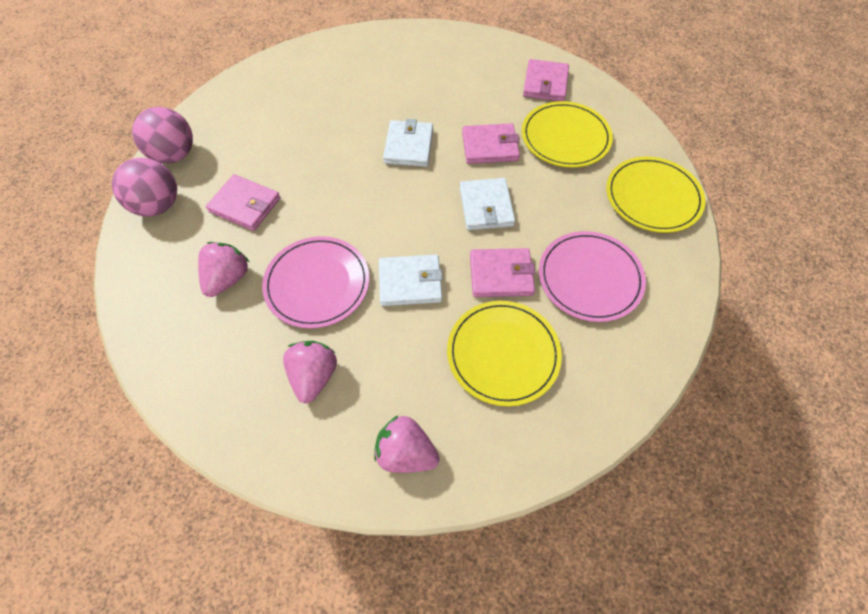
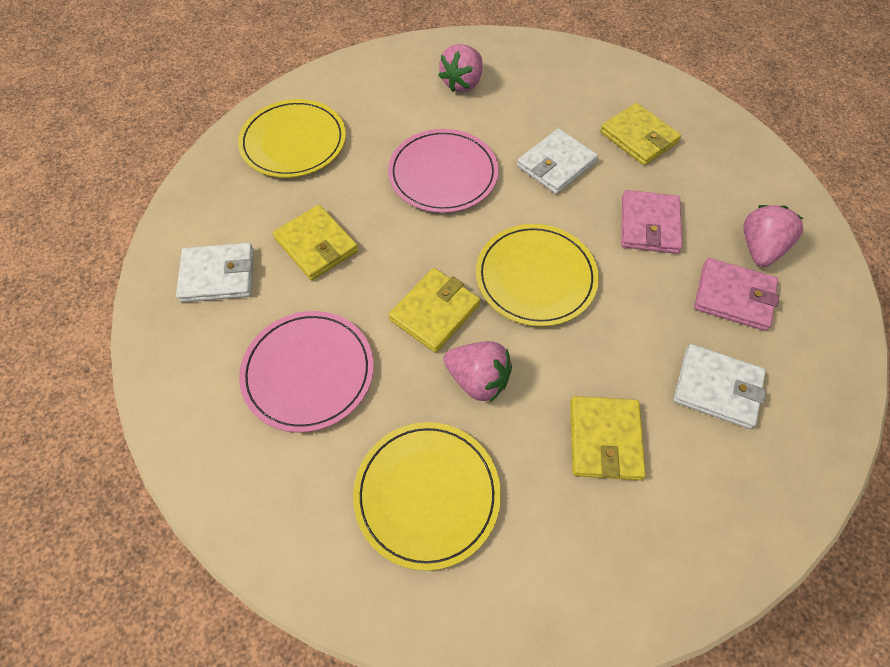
pink ball: [112,158,177,216] [132,107,193,164] = 2 -> none = 0
pink wallet: [206,174,280,231] [462,123,520,164] [470,248,535,297] [523,59,569,101] = 4 -> [621,190,682,254] [694,258,779,331] = 2
yellow wallet: none = 0 -> [273,205,358,280] [389,268,480,353] [570,396,646,480] [600,103,681,166] = 4

